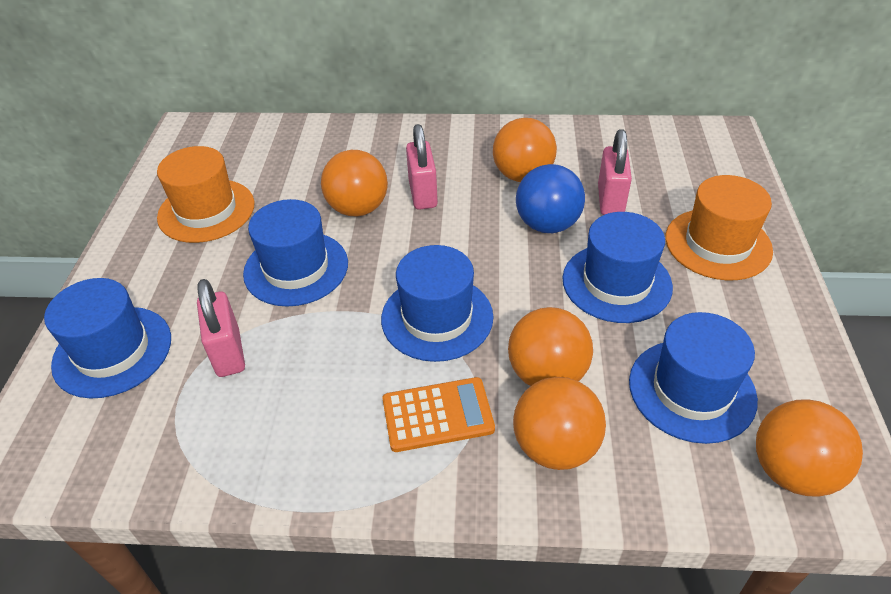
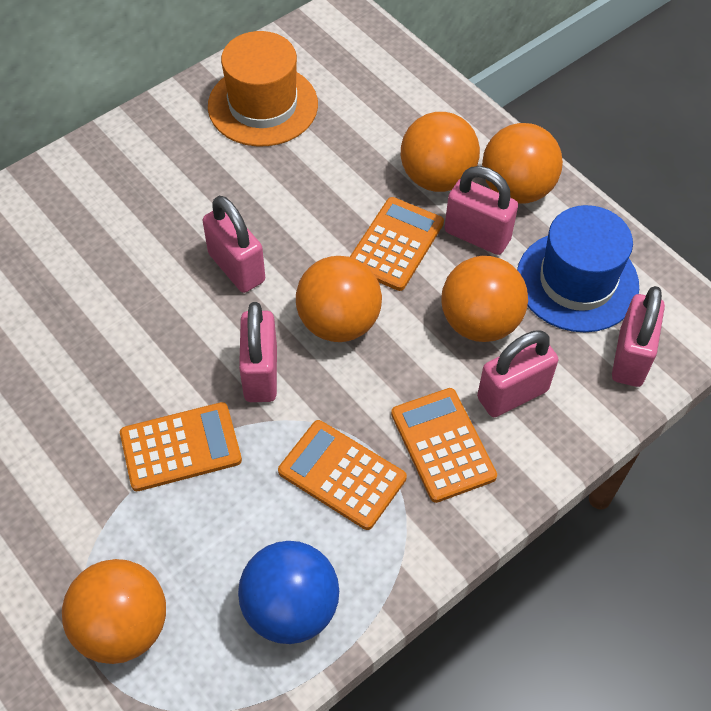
blue hat: [44,278,171,399] [243,199,348,307] [381,245,493,362] [562,212,673,323] [629,312,758,444] = 5 -> [517,205,639,333] = 1
orange calculator: [382,377,495,452] = 1 -> [120,402,242,491] [278,420,407,530] [350,197,444,291] [391,388,497,503] = 4
orange hat: [157,146,255,243] [666,175,773,280] = 2 -> [208,31,318,146] = 1
pink padlock: [197,279,245,377] [406,124,438,210] [598,129,632,215] = 3 -> [203,196,265,293] [239,302,277,402] [444,166,518,255] [477,330,558,417] [612,286,665,387] = 5

